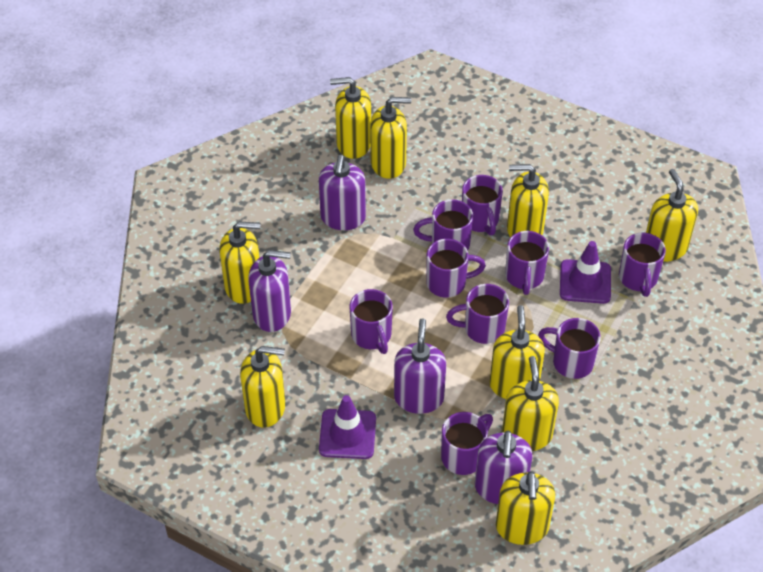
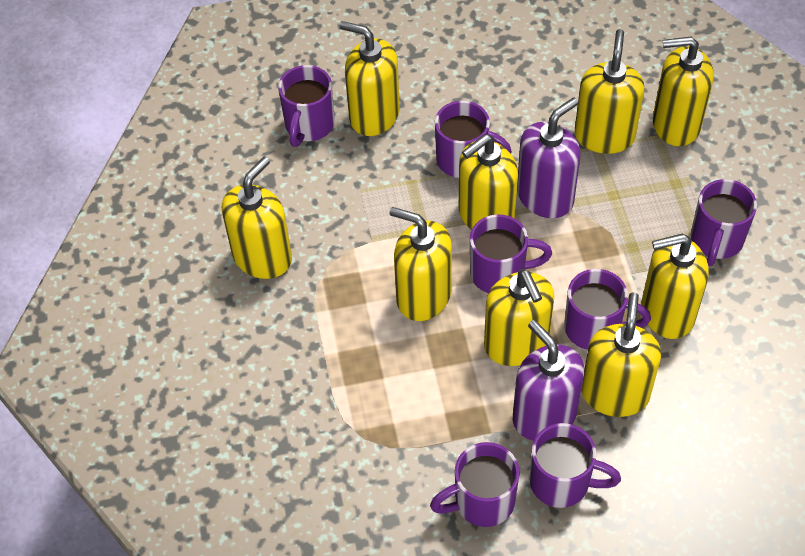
purple mug: [350,289,393,354] [413,199,473,250] [426,239,486,298] [441,412,493,475] [446,284,509,344] [462,175,503,236] [505,231,549,295] [538,318,601,379] [619,232,666,297] = 9 -> [278,65,335,147] [430,442,520,527] [435,101,512,178] [470,214,552,293] [530,423,621,508] [564,269,651,350] [691,179,757,266] = 7
purple soap dispenser: [248,250,291,332] [319,155,366,230] [394,318,446,414] [475,431,533,504] = 4 -> [513,320,584,441] [517,97,580,218] = 2
purple traffic cone: [319,395,376,459] [560,241,611,304] = 2 -> none = 0

